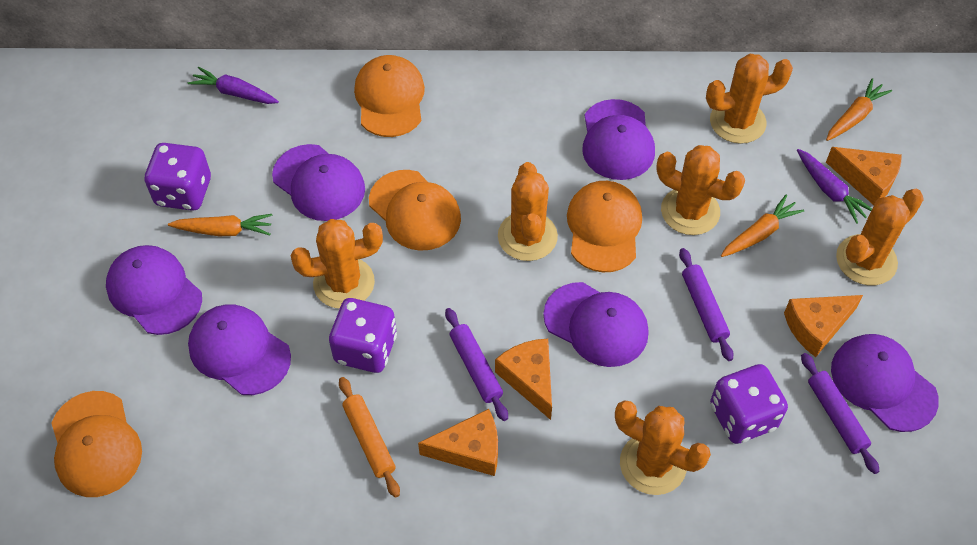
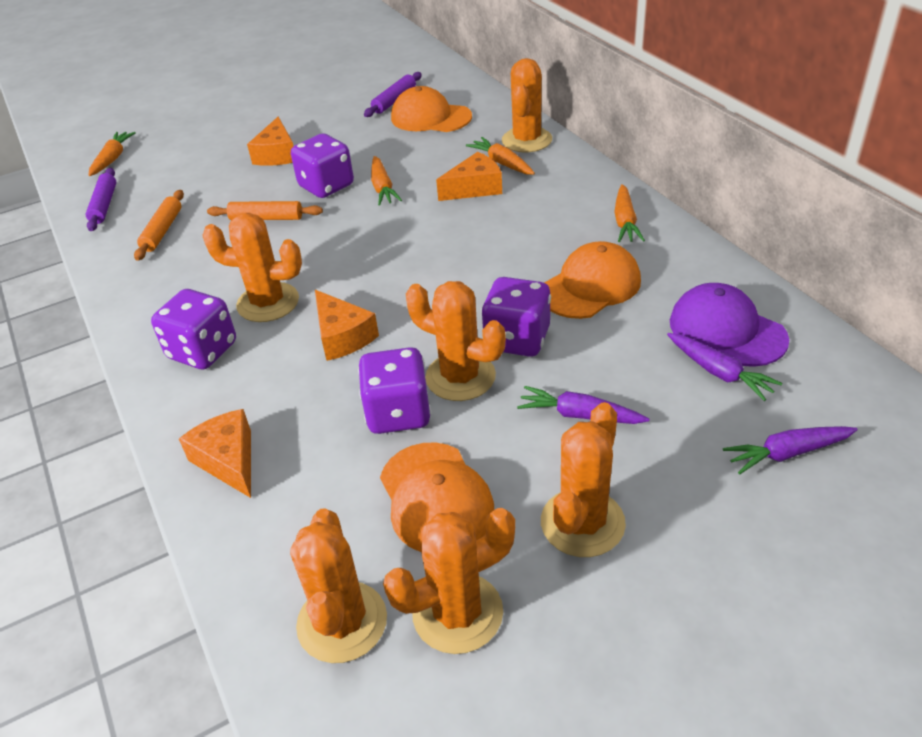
orange cap: [51,391,142,497] [354,55,425,137] [369,170,461,251] [567,181,642,272] = 4 -> [380,442,494,552] [391,86,472,132] [544,241,641,319] = 3
orange carrot: [168,214,272,236] [721,195,804,257] [826,78,892,141] = 3 -> [88,132,136,176] [371,156,402,206] [466,137,535,175] [614,184,645,242] = 4
orange rolling pin: [339,377,400,498] = 1 -> [134,190,184,261] [207,201,323,220] = 2
purple cap: [106,245,202,335] [188,304,291,395] [272,144,365,221] [543,282,649,367] [582,99,655,180] [831,334,939,432] = 6 -> [670,283,789,367] = 1
purple carrot: [188,67,279,104] [797,149,872,224] = 2 -> [517,386,649,424] [667,333,782,401] [723,426,858,475] = 3
purple dice: [144,143,211,211] [329,298,397,373] [710,364,788,444] = 3 -> [151,289,236,369] [291,134,354,198] [358,347,431,434] [481,277,551,357] = 4
purple rolling pin: [445,308,508,421] [679,248,734,361] [801,353,879,474] = 3 -> [86,168,116,231] [364,72,422,117] = 2

